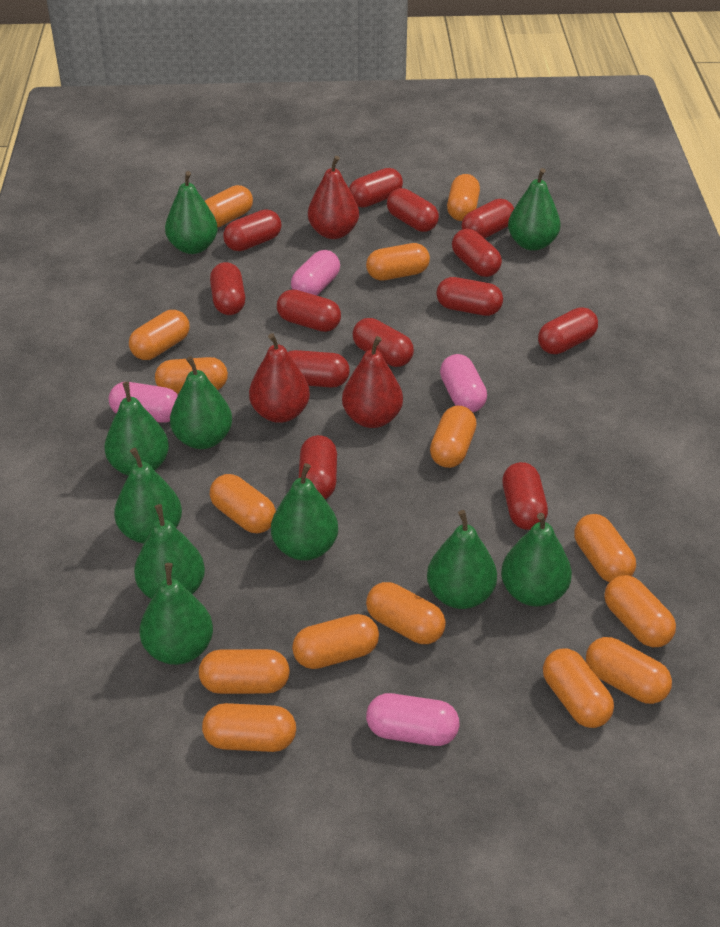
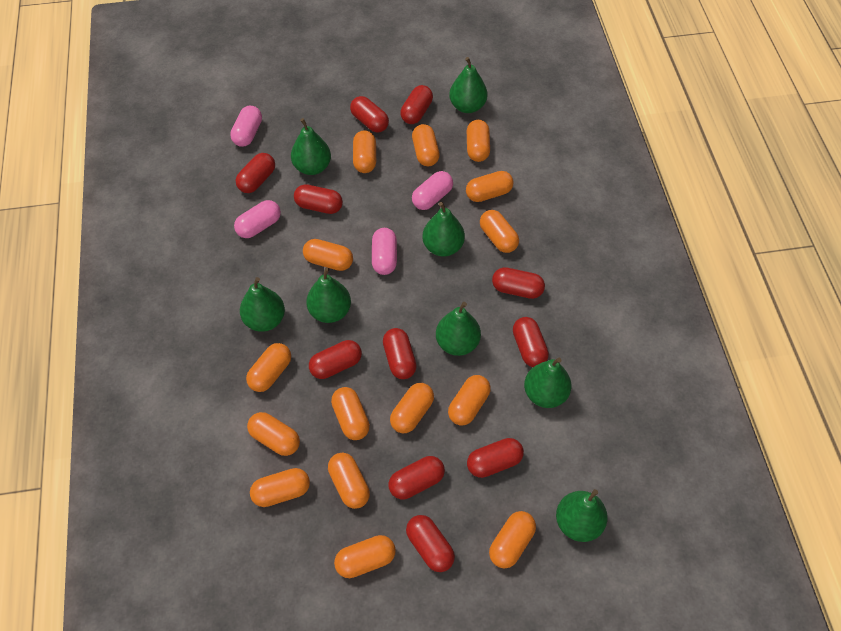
green pear: [104,382,169,476] [114,448,182,544] [134,504,205,599] [139,563,213,665] [165,171,218,254] [170,356,232,449] [271,463,338,561] [427,510,497,609] [501,513,572,606] [508,168,561,251] = 10 -> [240,277,285,332] [291,118,331,175] [306,267,351,323] [422,202,465,257] [436,302,481,356] [449,57,488,113] [524,357,572,408] [556,489,608,542] = 8
red capsule: [210,262,245,315] [223,209,281,251] [277,289,341,332] [288,350,350,388] [299,435,337,499] [349,168,403,208] [353,318,414,367] [387,188,439,232] [436,277,503,316] [452,229,502,277] [462,199,514,239] [502,462,548,530] [538,307,598,354] = 13 -> [236,153,275,193] [294,184,343,214] [309,340,362,379] [350,96,389,133] [383,328,417,379] [388,456,445,499] [400,85,433,124] [406,515,455,572] [467,438,524,478] [492,267,545,299] [513,317,549,367] = 11
red pear: [249,333,310,423] [308,156,359,239] [342,336,403,428] = 3 -> none = 0

